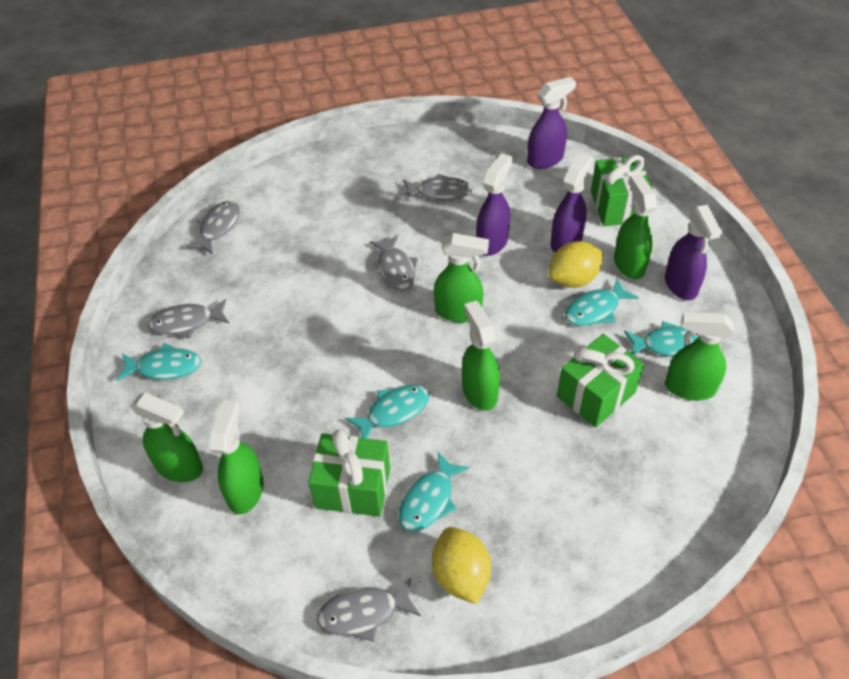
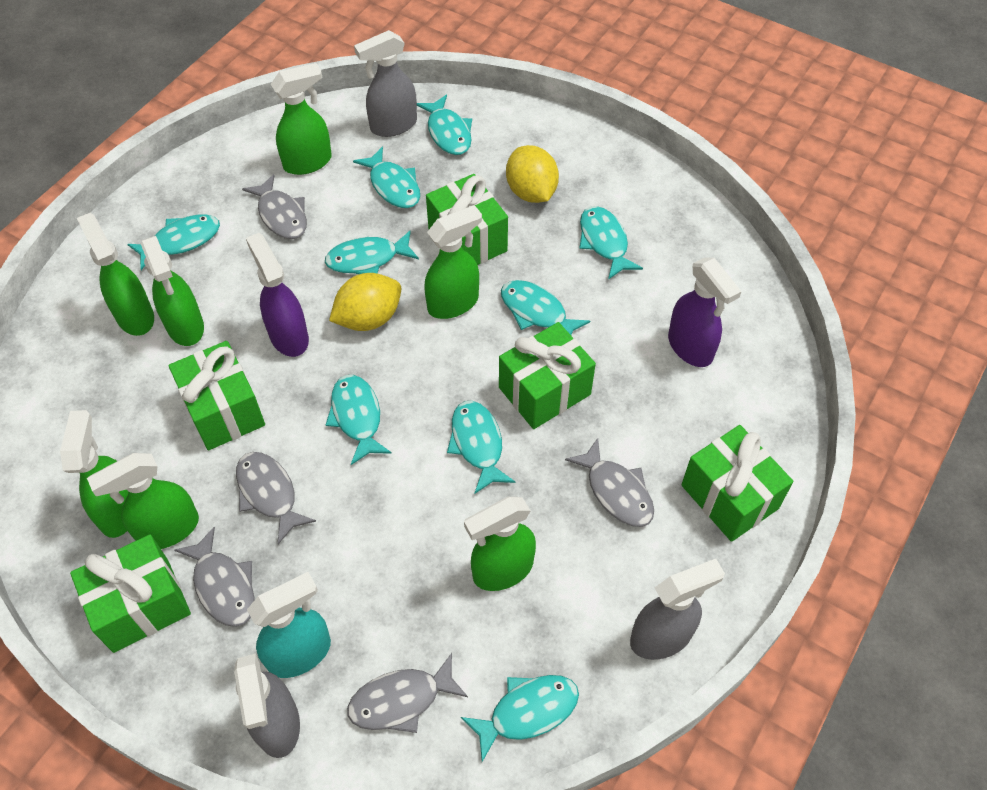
green gift: [308,430,390,517] [557,334,644,427] [591,155,653,226] = 3 -> [70,534,191,653] [168,341,265,450] [426,174,508,265] [499,322,596,429] [681,425,793,542] = 5
green spray bottle: [131,392,203,482] [210,400,264,514] [434,233,489,322] [462,301,500,411] [614,174,657,279] [665,312,734,400] = 6 -> [60,410,128,538] [77,213,154,336] [87,453,199,549] [141,236,204,346] [271,63,332,175] [424,205,482,319] [464,497,536,591] = 7
grey spray bottle: none = 0 -> [234,654,300,758] [354,30,417,137] [630,559,725,660] = 3
purple spray bottle: [476,153,512,256] [527,77,576,169] [551,152,593,253] [665,205,722,300] = 4 -> [246,233,309,357] [668,257,742,367] = 2
turquoise fish: [116,343,201,381] [345,385,429,439] [399,452,469,532] [565,278,639,326] [624,321,699,357] = 5 -> [127,214,220,270] [325,231,419,274] [326,375,392,465] [353,146,420,208] [417,95,472,155] [447,401,515,494] [461,675,579,762] [501,280,590,335] [579,206,643,280] = 9
turquoise spray bottle: none = 0 -> [247,572,331,678] = 1

